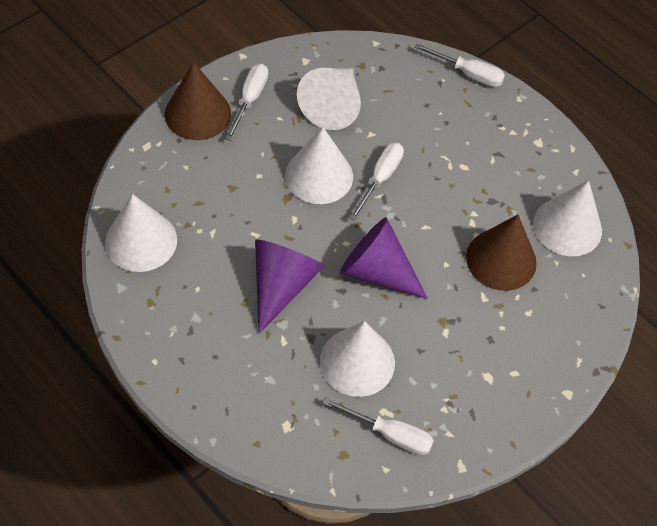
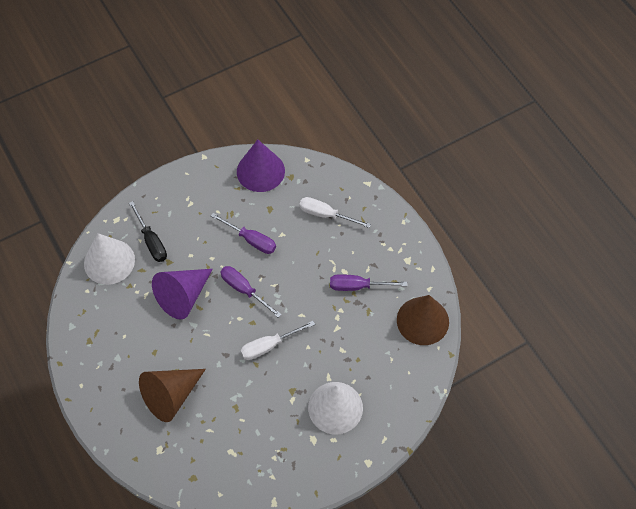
black screwdriver: none = 0 -> [129,201,167,262] = 1
purple screwdriver: none = 0 -> [211,213,276,254] [220,266,282,318] [330,274,407,291] = 3
white cone: [105,194,177,272] [285,127,353,204] [297,68,361,130] [320,321,395,397] [533,180,602,256] = 5 -> [84,233,135,285] [308,382,363,434] = 2
white screwdriver: [225,64,268,141] [322,397,434,455] [349,143,404,221] [415,44,505,87] = 4 -> [240,321,315,360] [299,197,371,228] = 2

